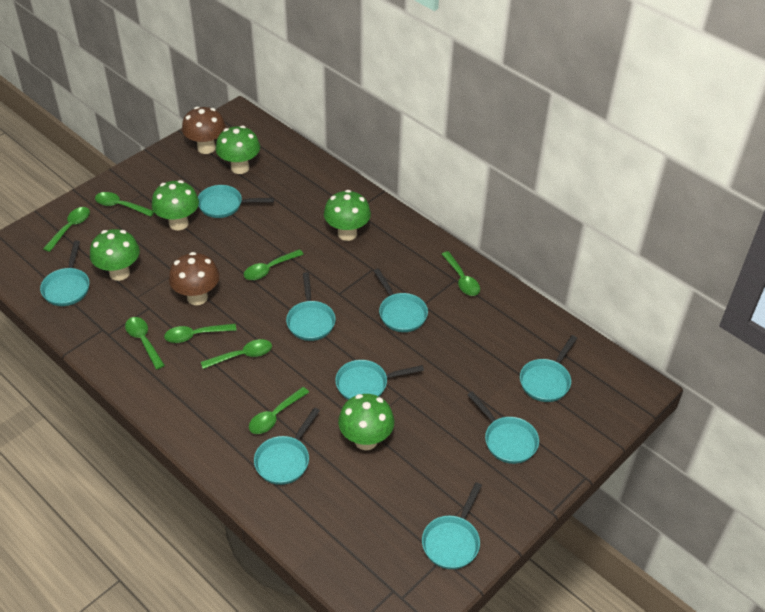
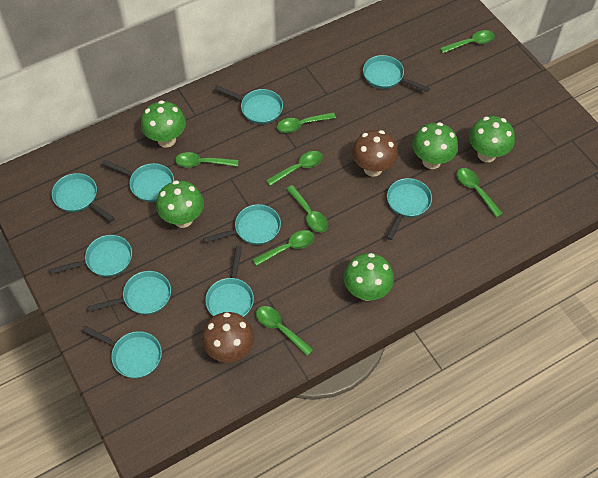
turquoise pan: [40,241,89,306] [198,185,274,218] [254,407,320,485] [286,272,336,341] [335,360,424,400] [374,269,428,332] [422,482,482,569] [468,392,539,464] [520,335,577,402] = 9 -> [50,235,132,277] [52,173,115,222] [82,326,162,378] [88,271,171,315] [102,160,174,202] [203,204,281,245] [205,246,254,317] [214,85,283,124] [363,55,430,92] [386,178,432,240] = 10

